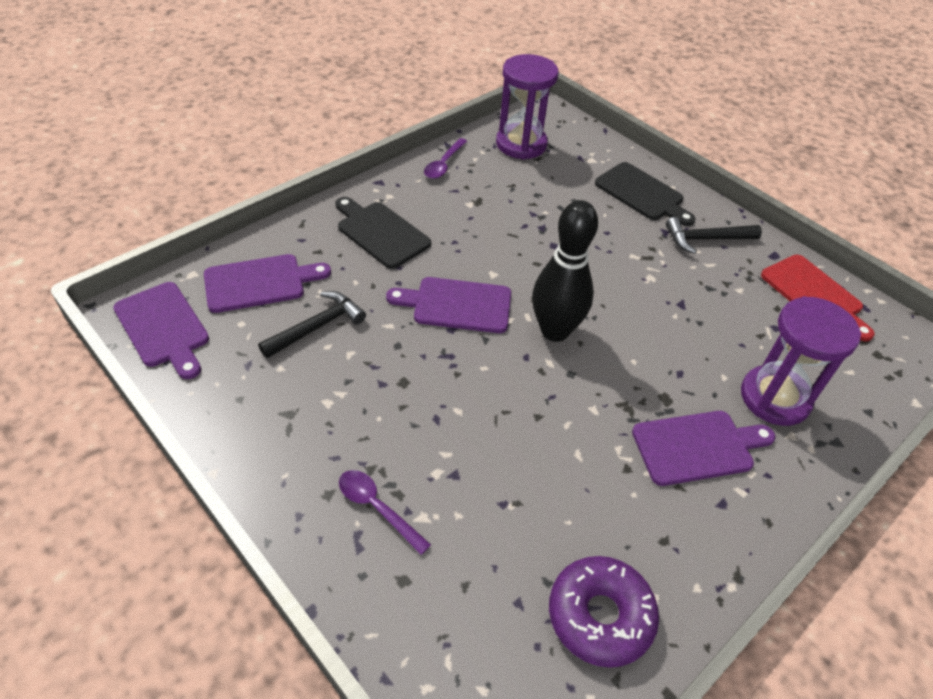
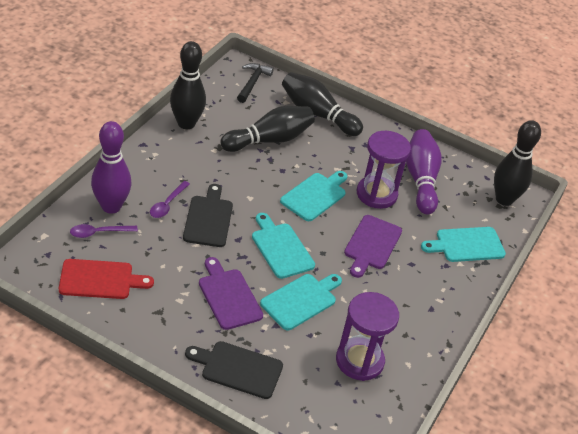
black bowling pin: [532,200,598,342] = 1 -> [170,41,206,130] [220,106,315,152] [282,72,363,136] [494,120,541,206] = 4
black hammer: [258,291,366,358] [666,217,762,254] = 2 -> [237,63,274,103] = 1
purple bowling pin: none = 0 -> [91,121,132,214] [406,129,442,215] = 2
purple cutting board: [113,282,209,379] [204,254,331,313] [386,277,511,333] [632,411,776,486] = 4 -> [199,257,263,330] [344,215,402,278] = 2
purple donut: [549,556,659,668] = 1 -> none = 0
turquoise cutting board: none = 0 -> [252,213,315,279] [260,274,342,330] [280,171,347,221] [421,227,506,262] = 4

